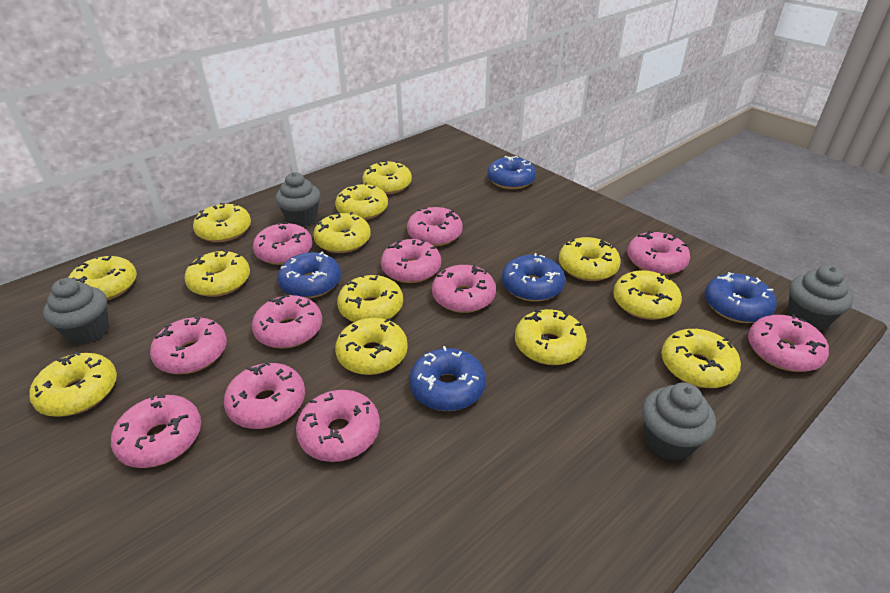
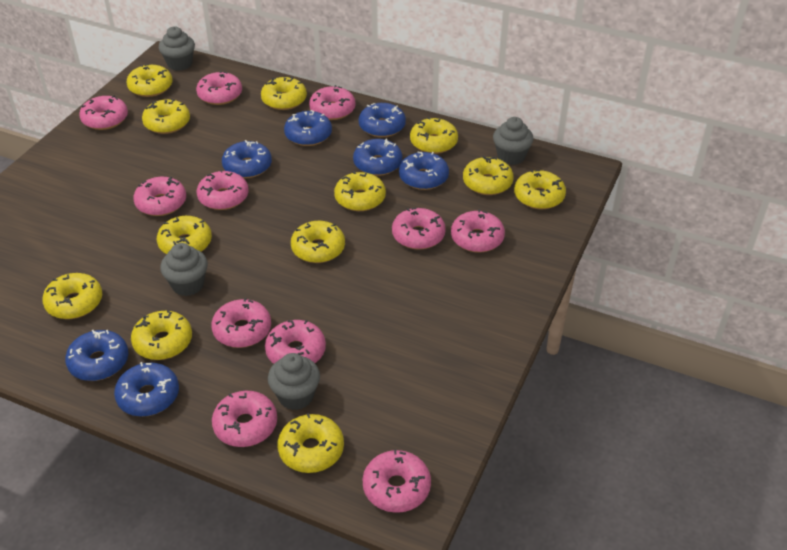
blue donut: [277,252,341,298] [409,346,486,411] [487,156,536,189] [502,253,565,302] [705,272,777,323] = 5 -> [65,330,129,381] [114,362,179,417] [222,140,272,178] [284,110,332,146] [353,139,402,176] [359,103,406,137] [399,152,449,190] = 7
yellow donut: [29,352,117,417] [68,256,137,300] [185,250,250,297] [193,203,251,242] [313,212,371,253] [335,183,388,220] [335,318,408,375] [337,274,403,322] [362,161,412,194] [515,309,587,365] [559,237,621,281] [613,270,682,320] [661,329,741,388] = 13 -> [42,273,102,319] [126,64,173,97] [131,310,192,360] [142,99,190,134] [157,216,212,254] [261,77,307,110] [278,413,344,473] [291,221,345,263] [334,171,386,211] [410,117,458,154] [463,156,514,195] [514,170,566,209] = 12

